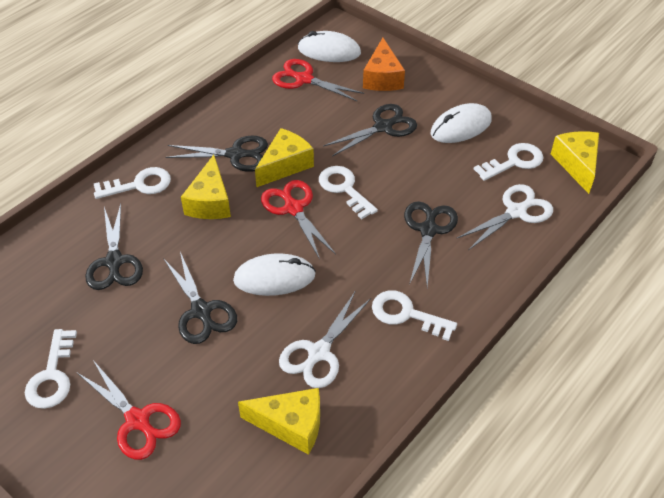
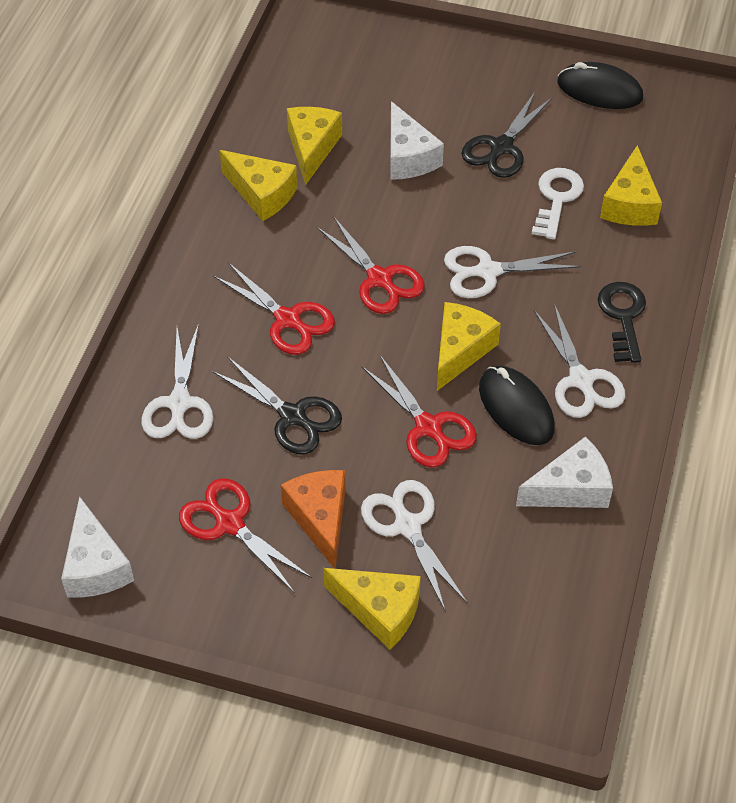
black key: none = 0 -> [598,282,646,363] = 1
black mouse: none = 0 -> [479,366,555,445] [557,62,643,109] = 2
black scissors: [85,204,143,290] [163,252,237,344] [165,135,268,172] [323,104,417,157] [404,201,458,287] = 5 -> [212,356,342,455] [461,92,553,178] = 2
red scissors: [77,360,181,460] [261,180,336,259] [272,59,364,102] = 3 -> [179,478,312,592] [213,262,335,355] [317,217,425,314] [362,355,477,468] = 4
white cheese: none = 0 -> [61,496,134,598] [390,101,444,180] [516,436,613,508] = 3
white key: [25,329,77,409] [94,167,171,199] [319,166,378,219] [372,290,457,341] [474,143,544,181] = 5 -> [532,168,584,239] = 1
white mouse: [233,253,316,296] [298,31,361,62] [431,103,492,143] = 3 -> none = 0
white scissors: [279,292,371,388] [456,184,553,250] = 2 -> [141,324,213,439] [361,480,468,612] [444,246,581,298] [534,303,625,418] = 4
yellow cheese: [181,155,231,219] [238,388,320,455] [255,128,314,187] [551,131,599,194] = 4 -> [220,150,297,221] [287,107,342,185] [323,568,421,650] [437,302,501,391] [600,145,662,226] = 5

